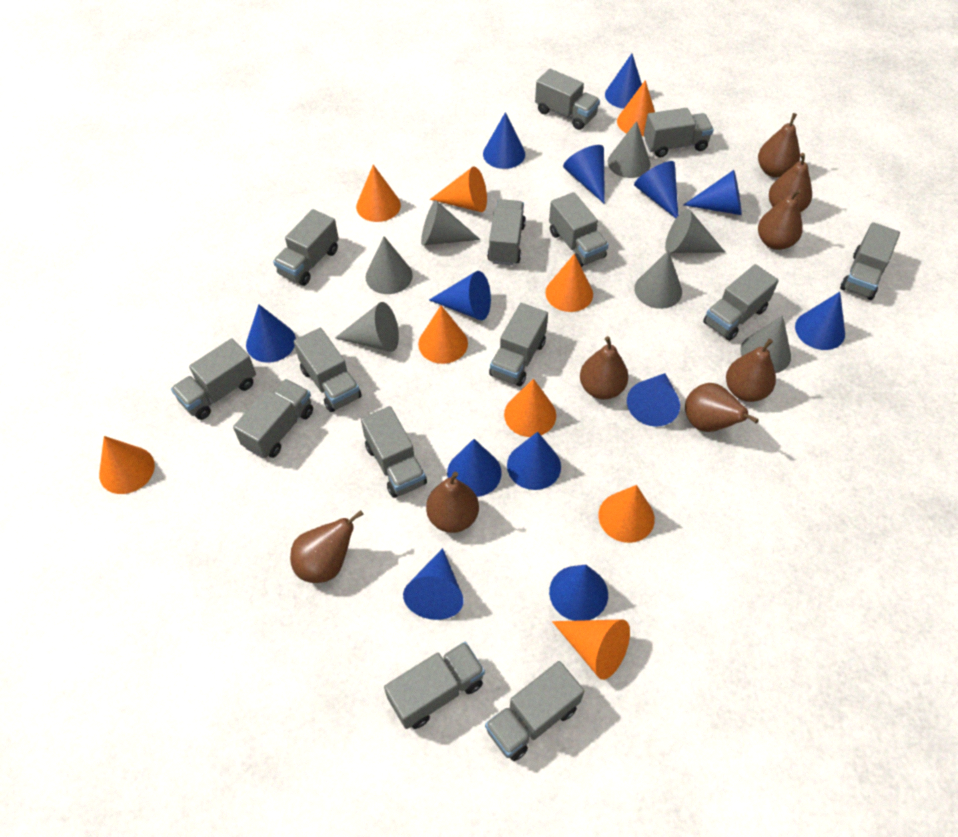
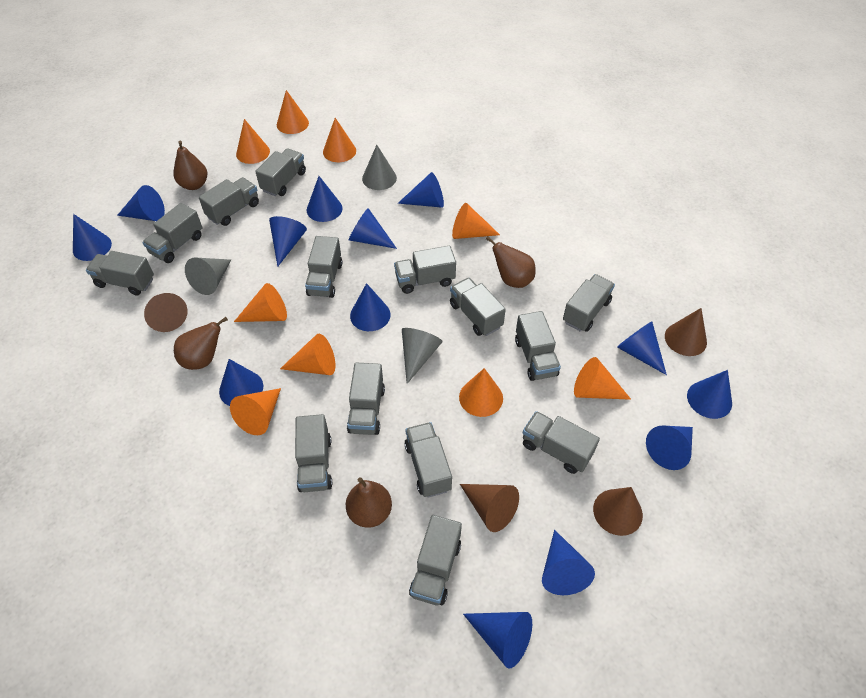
brown cone: none = 0 -> [144,293,187,332] [460,484,519,532] [593,487,643,536] [665,308,707,356] = 4
brown pear: [290,510,364,583] [426,472,479,533] [580,336,628,399] [685,383,759,432] [726,339,776,402] [758,113,800,177] [758,189,803,250] [769,153,812,212] = 8 -> [173,141,207,190] [174,317,228,370] [346,477,392,528] [486,236,536,288] = 4
grey cone: [335,302,399,352] [365,236,413,294] [421,200,481,246] [608,121,651,178] [634,250,682,309] [665,209,725,253] [740,315,791,373] = 7 -> [185,258,231,295] [362,145,397,190] [402,328,443,384] = 3

